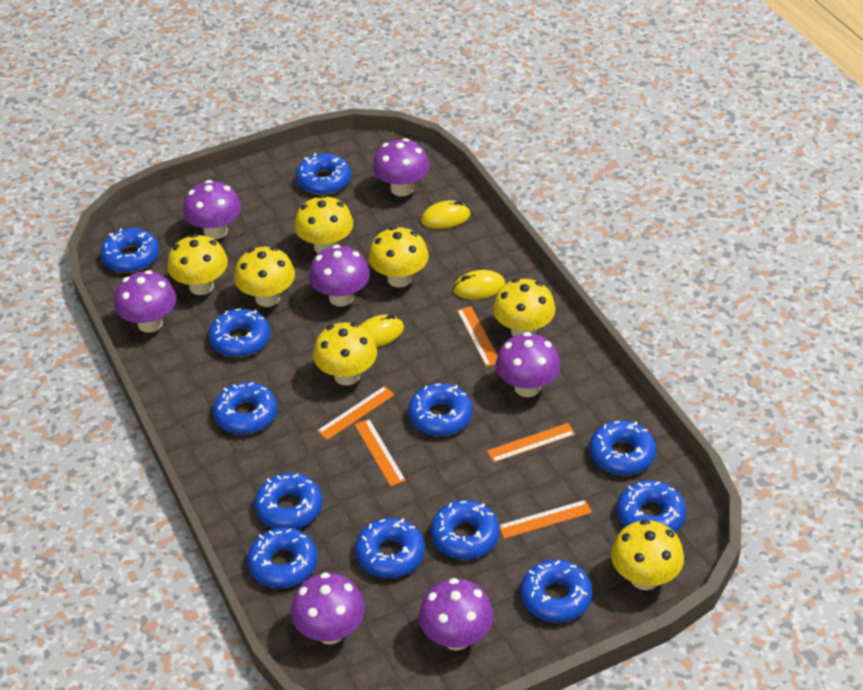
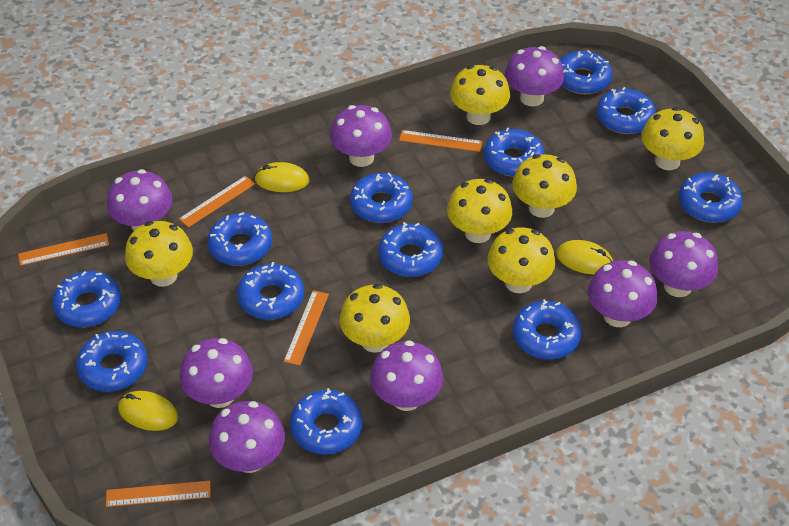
purple mushroom: [114,270,176,333] [183,180,241,239] [291,572,365,644] [309,245,370,307] [373,138,429,196] [419,578,494,651] [496,332,561,397] = 7 -> [107,169,172,231] [180,338,253,408] [209,401,285,473] [330,105,392,167] [370,340,443,411] [505,46,564,106] [588,260,658,327] [649,231,718,297] = 8

